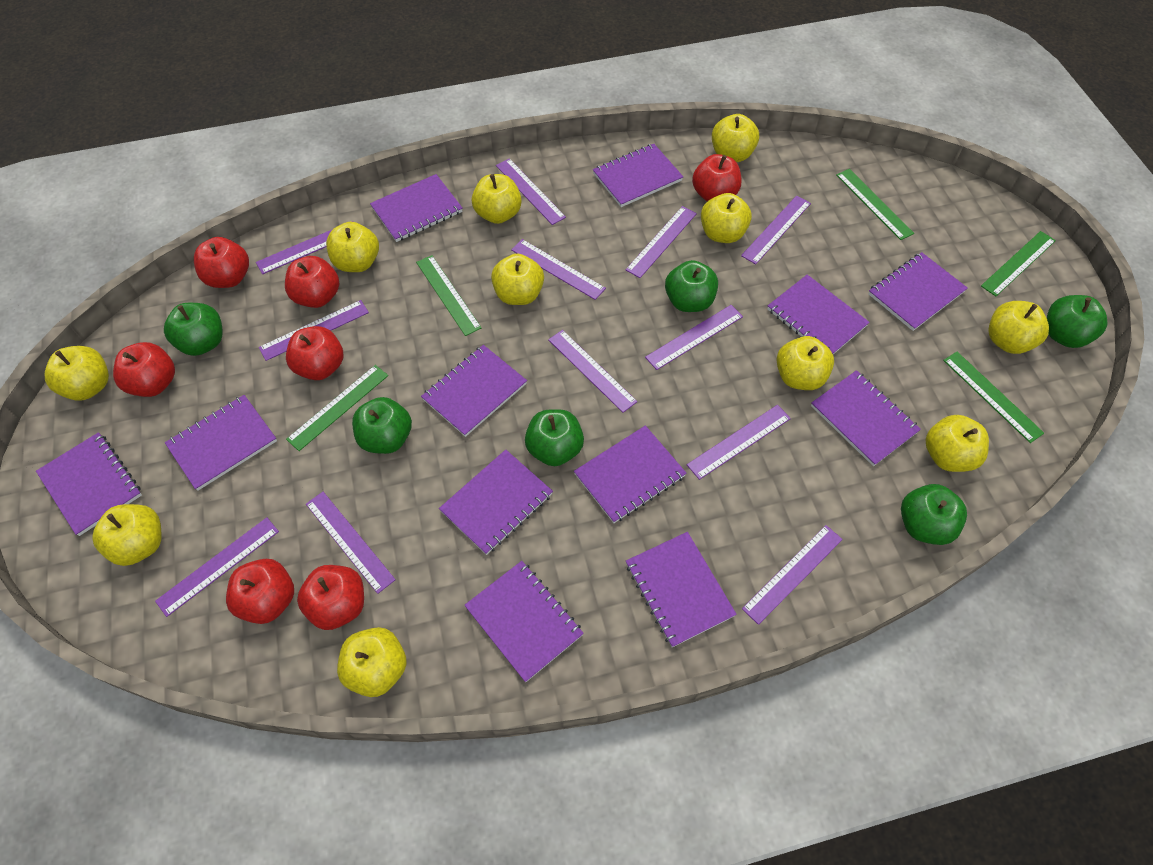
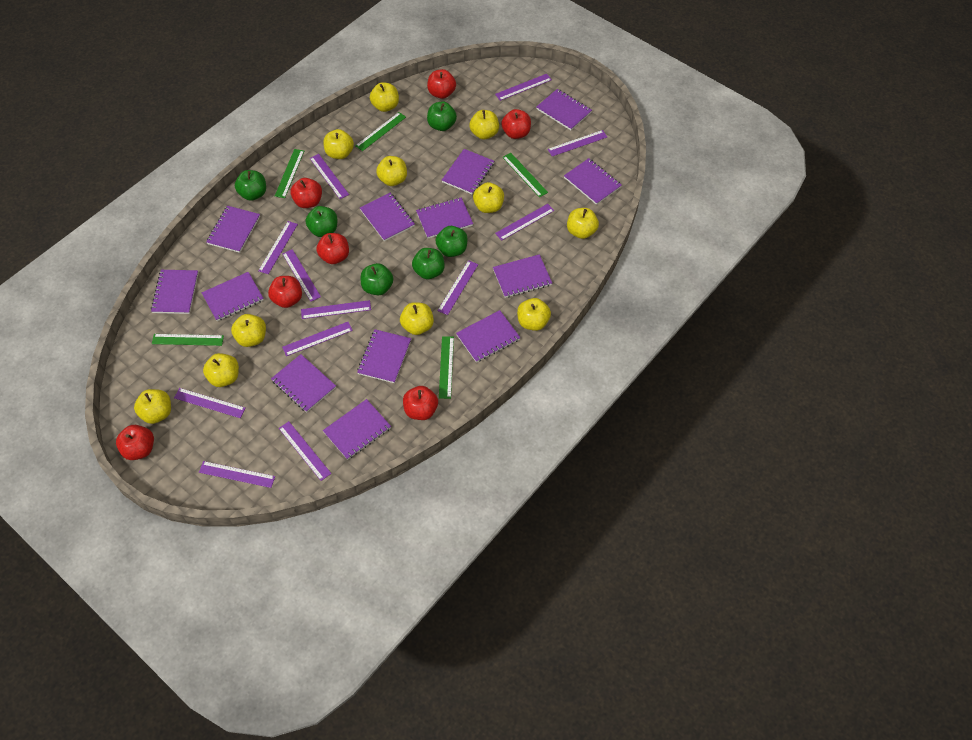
purple notebook: [36,432,142,536] [165,395,277,491] [370,174,463,242] [421,345,527,437] [439,450,553,555] [464,561,584,682] [574,425,687,523] [593,144,683,207] [626,532,737,647] [767,275,870,354] [811,370,921,466] [868,252,968,331] = 12 -> [151,270,198,314] [202,272,264,321] [206,206,260,253] [271,354,336,412] [323,399,391,460] [357,329,411,383] [360,193,415,241] [416,197,473,238] [442,149,494,194] [456,310,521,363] [493,254,552,298] [537,89,592,130] [564,158,622,205] = 13

